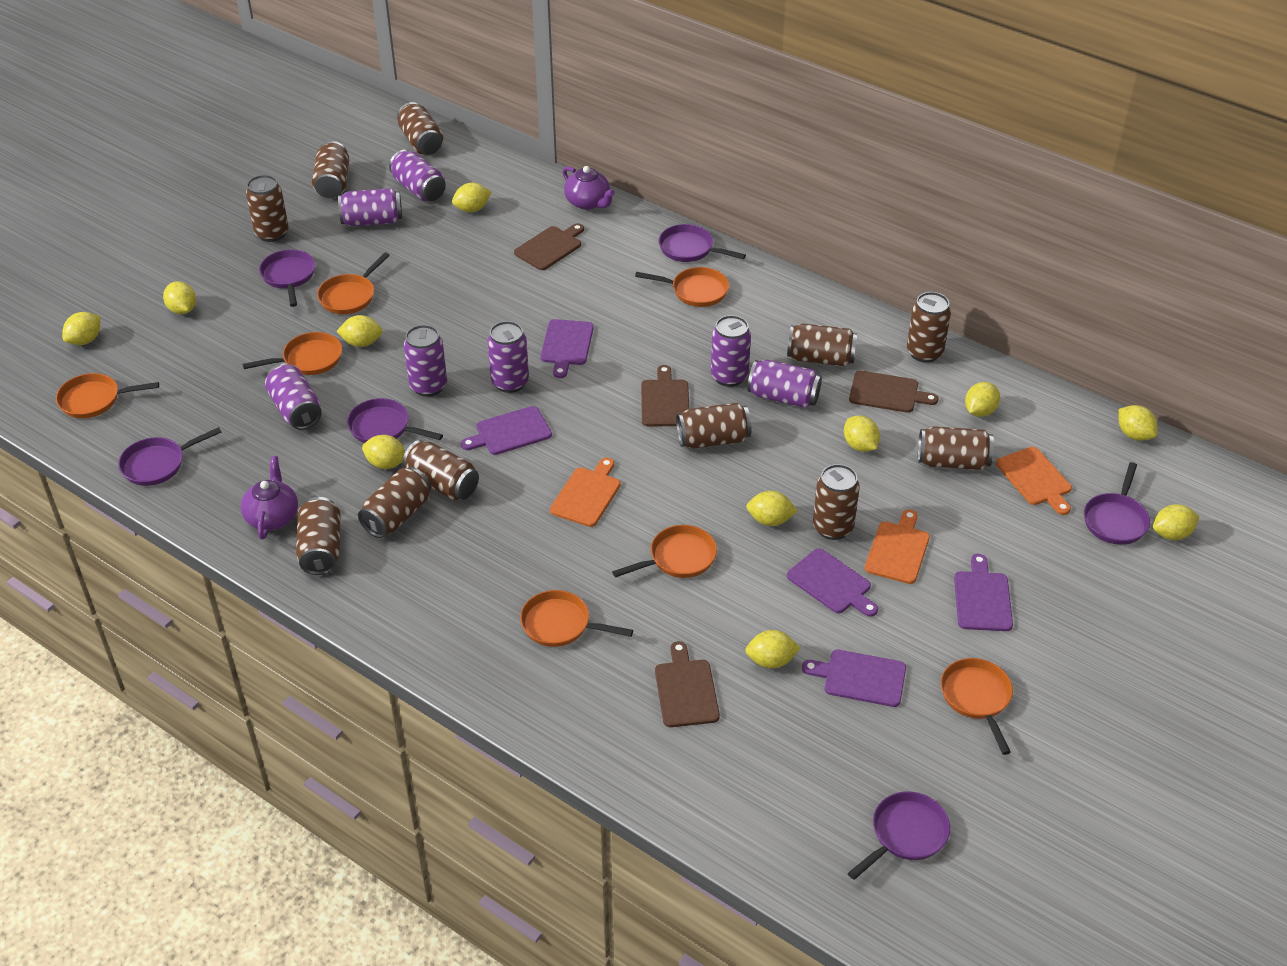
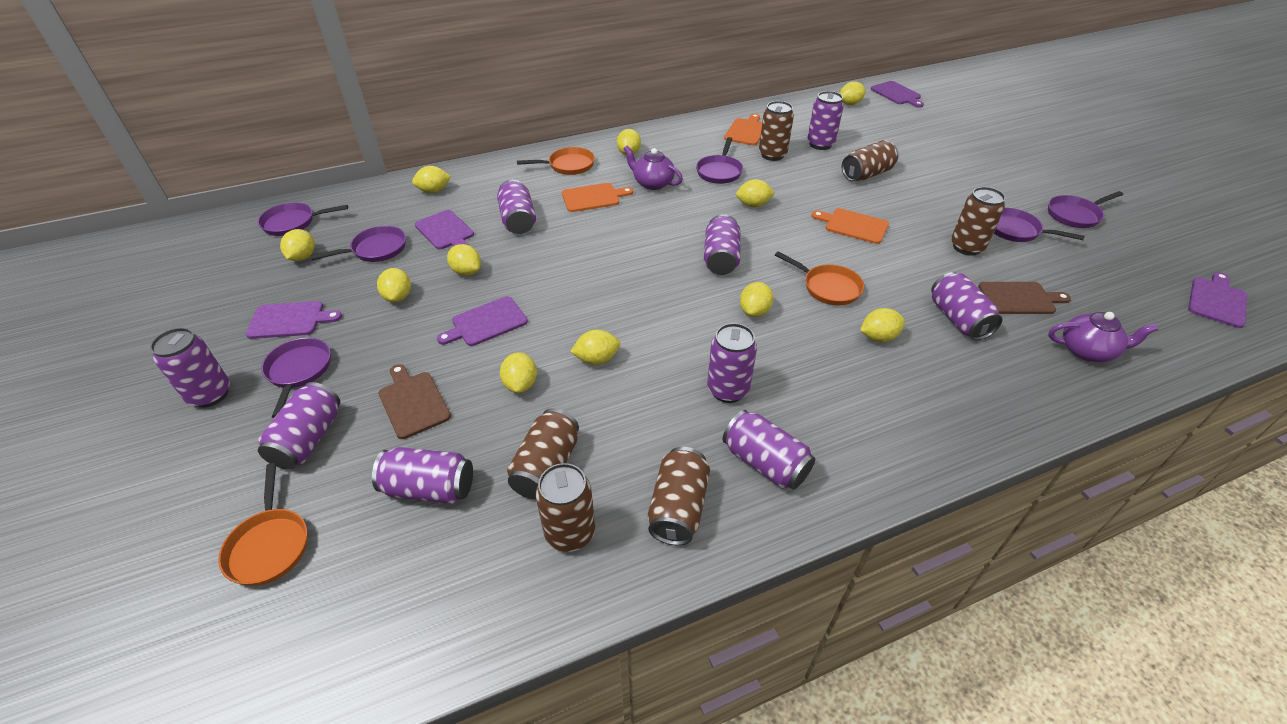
brown can: [246,175,289,242] [296,497,340,575] [312,141,350,198] [358,467,431,538] [397,102,443,155] [402,440,479,500] [676,402,751,449] [787,323,857,366] [813,464,860,540] [907,292,951,363] [918,426,994,470] = 11 -> [507,408,579,499] [536,463,595,552] [648,447,710,546] [759,101,794,161] [842,140,899,181] [951,187,1006,256] = 6
brown cutting board: [514,223,584,270] [641,365,689,426] [655,641,720,727] [849,371,939,413] = 4 -> [378,364,451,439] [978,282,1071,314] = 2
orange pan: [56,373,159,418] [242,332,342,375] [317,253,390,314] [520,590,633,647] [612,525,717,578] [635,267,729,307] [941,658,1013,755] = 7 -> [218,463,308,586] [517,147,595,175] [775,251,864,305] = 3
purple can: [265,363,322,430] [338,188,402,226] [389,150,446,201] [404,325,447,397] [487,321,529,393] [711,315,751,387] [748,360,822,408] = 7 -> [150,328,230,408] [258,382,340,469] [372,447,473,504] [497,180,536,234] [704,214,741,275] [707,323,757,403] [723,410,815,490] [807,91,844,150] [931,272,1002,340] = 9

